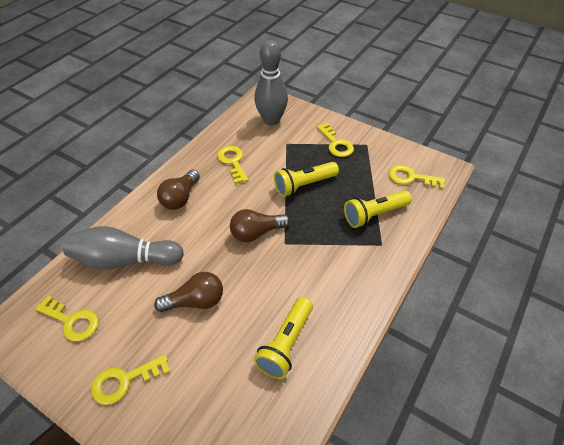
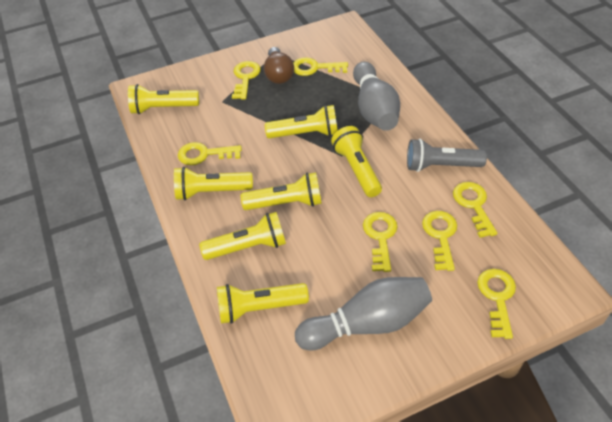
brown light bulb: [154,272,223,312] [157,170,200,210] [230,209,290,242] = 3 -> [264,47,294,84] = 1
grey flashlight: none = 0 -> [407,139,487,172] = 1
yellow flashlight: [254,297,313,379] [274,162,339,197] [344,190,412,228] = 3 -> [128,84,199,114] [174,167,253,200] [199,212,286,260] [217,283,309,324] [241,172,322,210] [265,105,338,138] [331,126,382,197] = 7
yellow key: [35,296,99,341] [91,355,170,405] [217,146,248,184] [317,123,354,157] [388,165,445,189] = 5 -> [178,142,242,165] [232,61,261,99] [293,58,348,76] [363,212,398,272] [422,211,457,271] [453,182,497,238] [477,269,516,339] = 7

